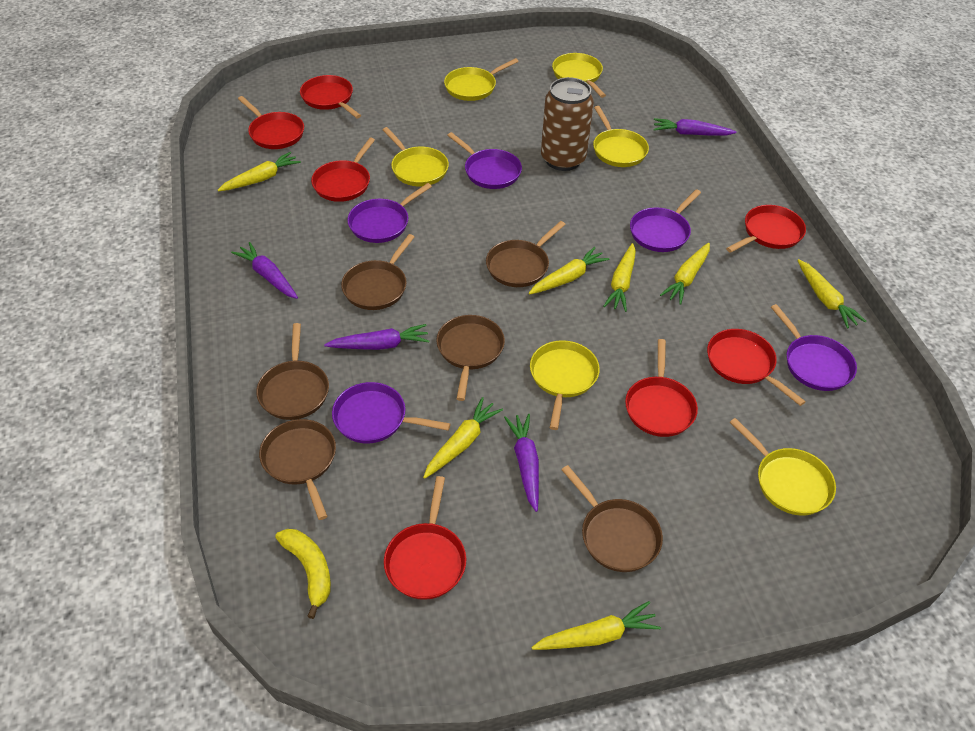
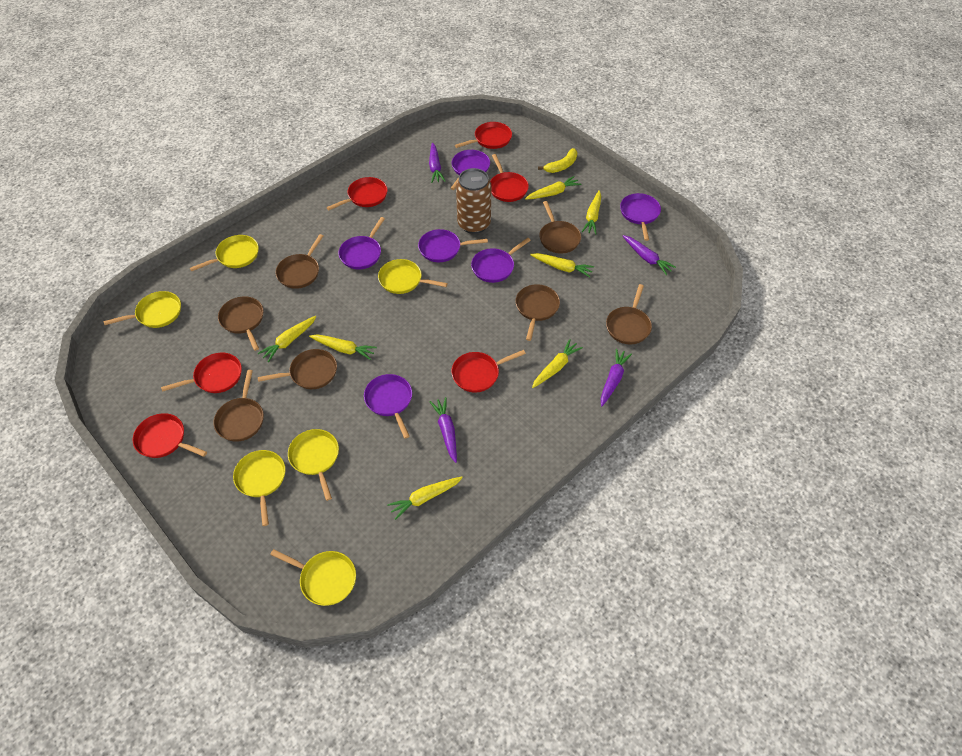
brown pan: [256,323,329,420] [259,419,336,520] [341,234,414,310] [436,315,505,401] [486,221,566,287] [561,465,663,572] = 6 -> [213,370,264,442] [218,296,264,351] [258,349,337,389] [275,234,323,289] [515,284,560,341] [539,201,581,254] [606,284,652,345] = 7
purple pan: [332,382,450,443] [347,183,432,243] [447,132,522,189] [630,189,701,252] [771,304,857,391] = 5 -> [339,217,385,269] [364,374,412,439] [418,229,488,262] [450,150,490,190] [471,238,531,283] [620,193,661,241] = 6
red pan: [238,96,304,149] [300,75,361,118] [311,138,375,202] [384,476,466,600] [625,339,698,437] [707,329,806,406] [726,205,806,253] = 7 -> [132,413,207,458] [161,353,242,393] [327,177,388,210] [451,350,526,392] [455,122,512,149] [490,154,529,202] = 6

